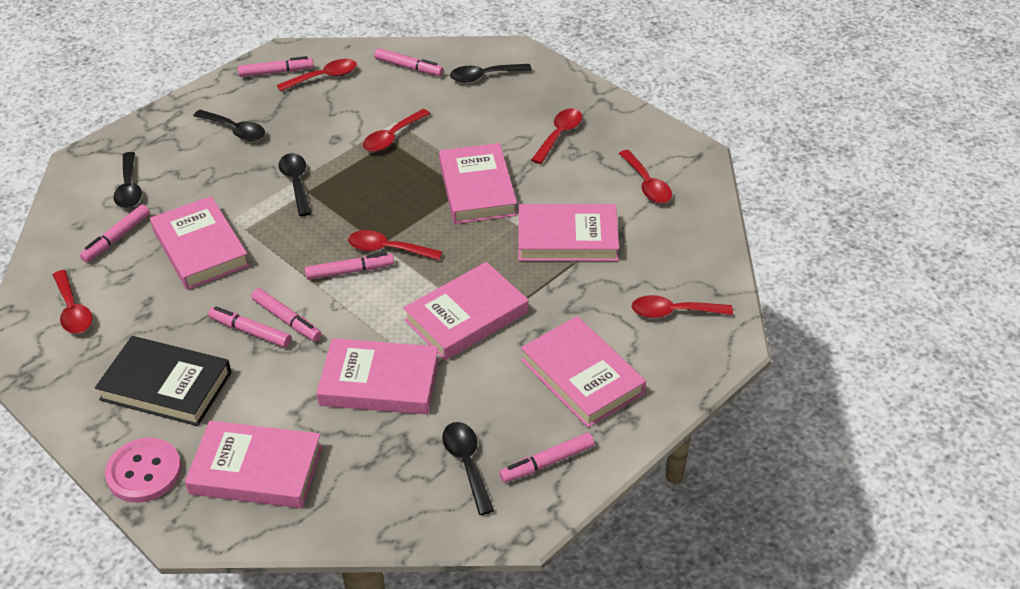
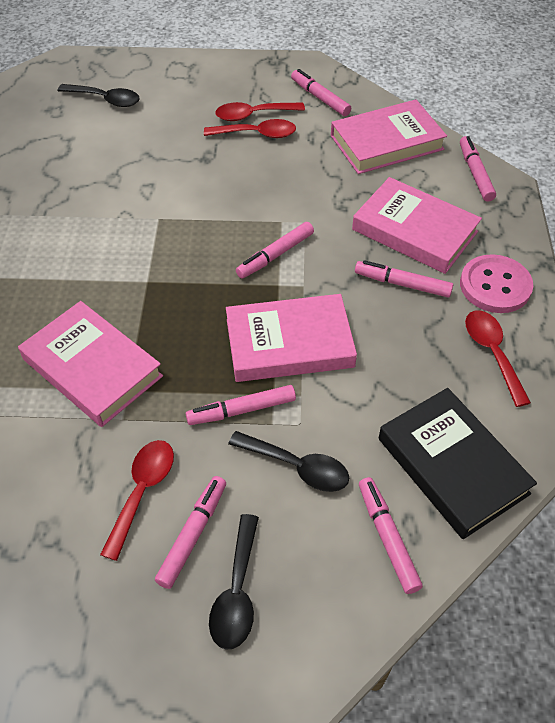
black spoon: [113,152,142,208] [193,110,265,141] [278,153,311,216] [442,422,494,515] [450,64,532,82] = 5 -> [57,84,140,107] [209,514,259,650] [228,431,349,492] = 3
pink book: [150,196,250,290] [185,421,322,508] [317,338,439,414] [403,262,528,360] [439,143,517,224] [518,204,619,261] [521,316,646,428] = 7 -> [18,301,163,427] [226,294,357,382] [331,100,447,174] [352,177,482,274] = 4
red spoon: [53,270,92,334] [277,59,357,92] [348,230,442,260] [363,109,430,152] [531,108,582,164] [619,150,672,203] [631,295,733,318] = 7 -> [100,440,174,561] [204,119,296,138] [215,102,305,121] [465,310,531,407] = 4

